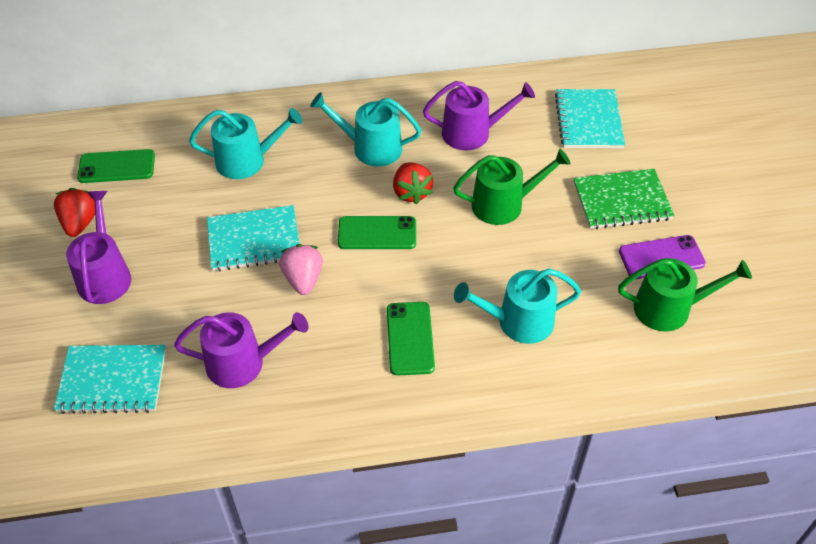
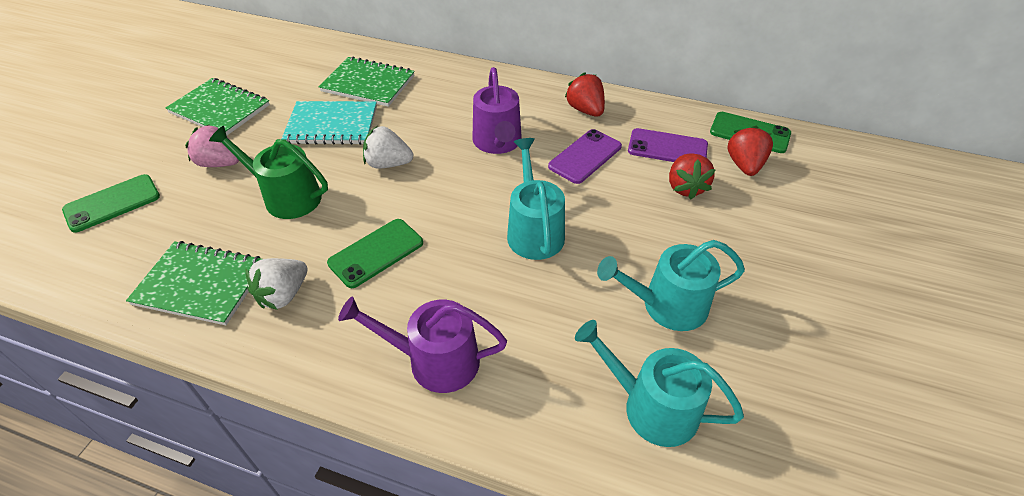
green notebook: [573,169,675,229] = 1 -> [126,241,261,325] [166,78,270,136] [319,56,415,107] = 3
green watering can: [453,149,571,225] [618,258,752,332] = 2 -> [209,126,328,219] = 1
purple phone: [619,235,706,279] = 1 -> [548,129,622,184] [628,128,708,162] = 2
purple watering can: [66,191,131,304] [174,312,309,388] [423,81,535,150] = 3 -> [338,296,507,393] [472,67,522,154] = 2
red strawberry: [54,188,95,237] [393,162,433,205] = 2 -> [565,73,605,117] [669,153,716,200] [728,126,773,176] = 3
turquoise notebook: [54,345,166,414] [207,205,300,272] [555,89,625,148] = 3 -> [281,101,377,145] = 1
white strawberry: none = 0 -> [245,258,308,310] [363,126,413,169] = 2

